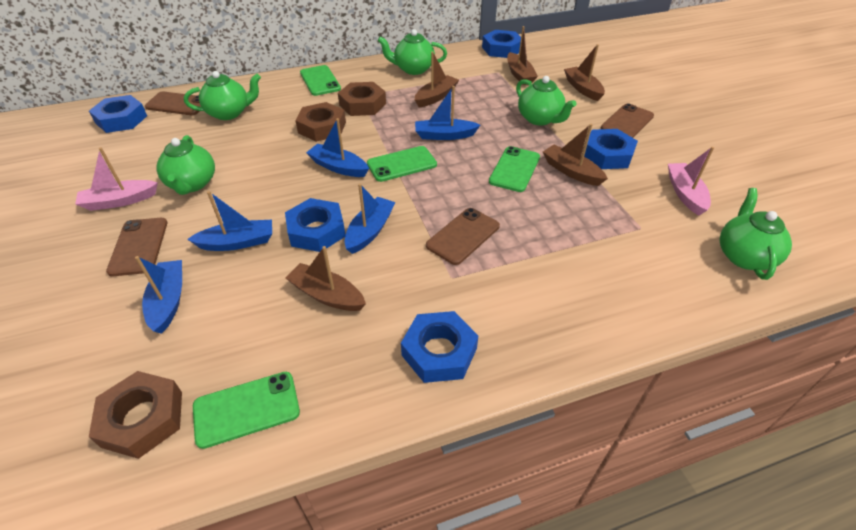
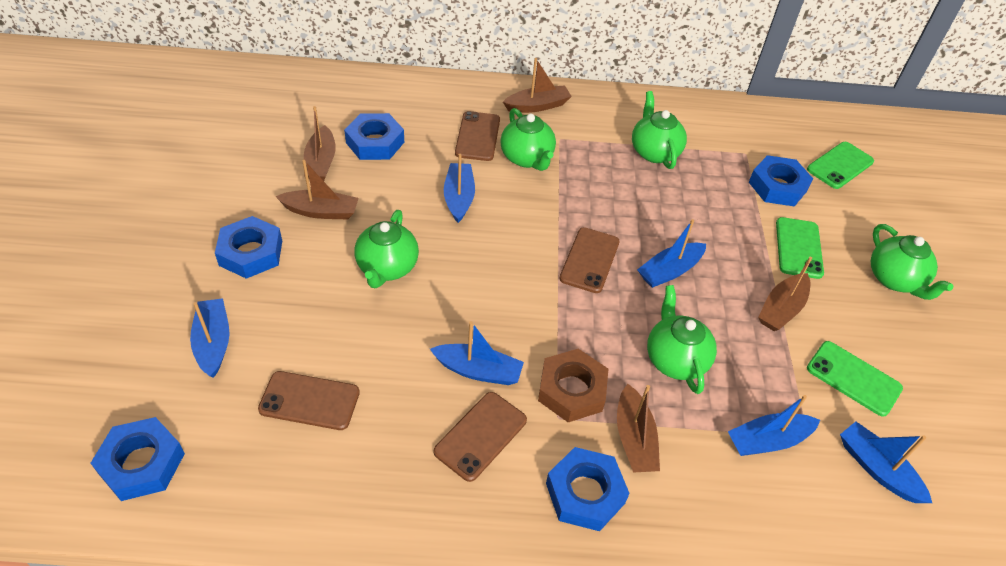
blue boat: [135,256,182,334] [187,191,272,251] [306,118,369,177] [344,184,395,254] [415,86,480,140] = 5 -> [190,298,229,378] [430,321,524,385] [444,154,475,223] [637,219,706,288] [728,395,820,456] [840,421,932,503] = 6
brown nut: [89,371,182,459] [295,102,346,142] [338,82,386,116] = 3 -> [538,349,608,422] = 1
green phone: [193,372,300,449] [300,65,341,96] [367,146,437,182] [489,146,540,192] = 4 -> [776,217,824,279] [807,142,874,189] [807,341,903,417] = 3
pink boat: [75,147,158,211] [668,147,714,216] = 2 -> none = 0

